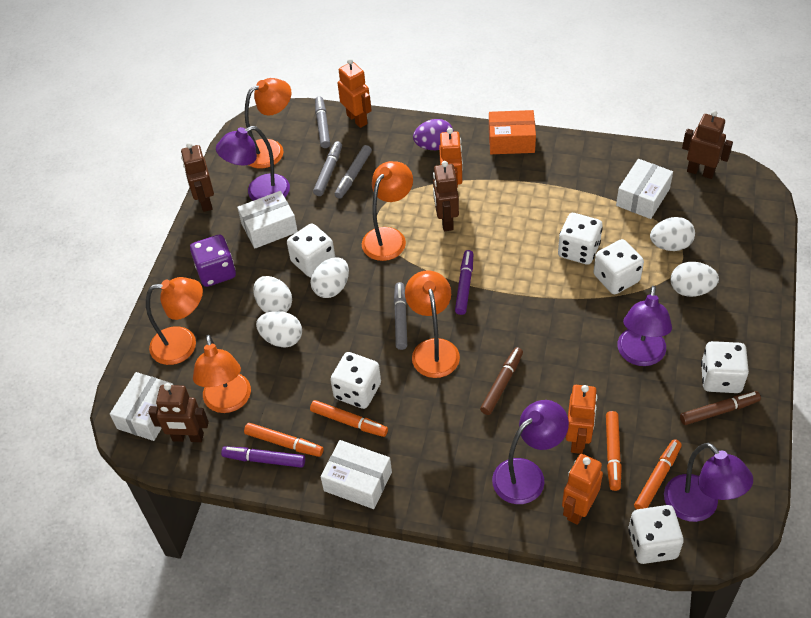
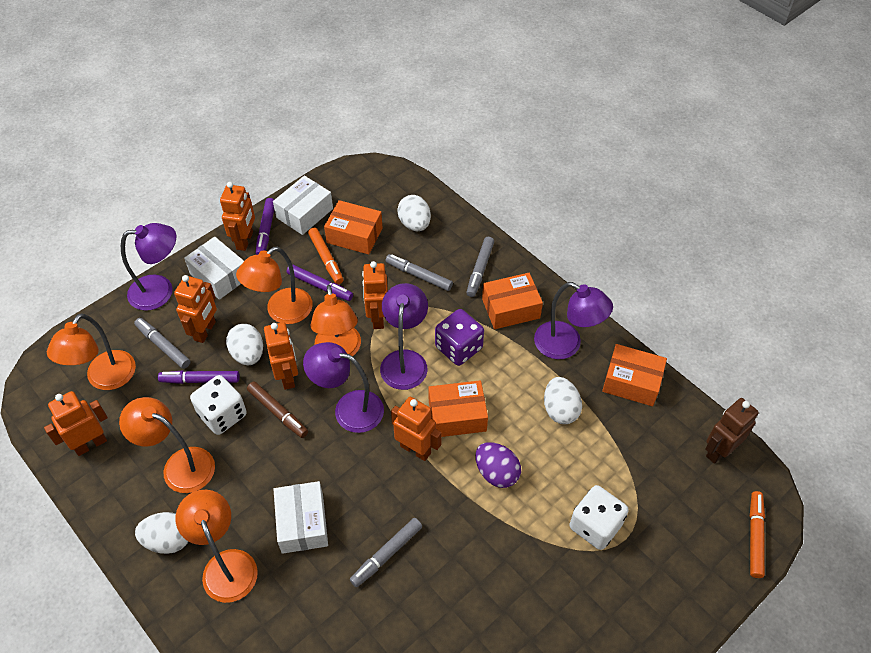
brown marker: [480,347,523,415] [680,391,761,425] = 2 -> [247,381,308,438] = 1
brown robot: [148,383,209,442] [181,142,214,212] [433,161,459,231] [682,110,733,179] = 4 -> [705,398,759,464] = 1
orange box: [489,110,536,154] = 1 -> [324,200,383,255] [428,380,488,437] [482,273,543,329] [602,344,667,406] = 4
orange marker: [244,423,324,457] [310,400,388,437] [606,411,622,491] [634,439,682,509] = 4 -> [308,228,343,284] [750,491,765,578] = 2
orange robot: [338,58,372,128] [439,128,463,187] [562,454,603,525] [566,385,597,454] = 4 -> [44,391,108,456] [174,275,217,343] [220,182,255,251] [264,322,298,390] [362,261,388,329] [391,397,442,461] = 6
purple marker: [221,446,305,468] [455,250,473,315] = 2 -> [158,370,240,384] [256,198,274,255] [287,264,353,301] = 3
white box: [110,372,173,441] [237,191,298,249] [321,440,392,509] [616,159,673,219] = 4 -> [184,237,244,300] [273,176,333,235] [273,481,328,554] = 3
white dice: [287,223,335,277] [330,352,381,409] [558,213,603,265] [593,239,644,294] [628,505,684,564] [701,341,749,393] = 6 -> [190,375,247,435] [569,485,629,550] = 2
white egg: [253,276,292,313] [256,311,302,348] [310,257,349,298] [650,217,695,251] [670,262,719,297] = 5 -> [135,512,188,554] [226,324,263,365] [397,195,431,231] [544,377,582,424] = 4

